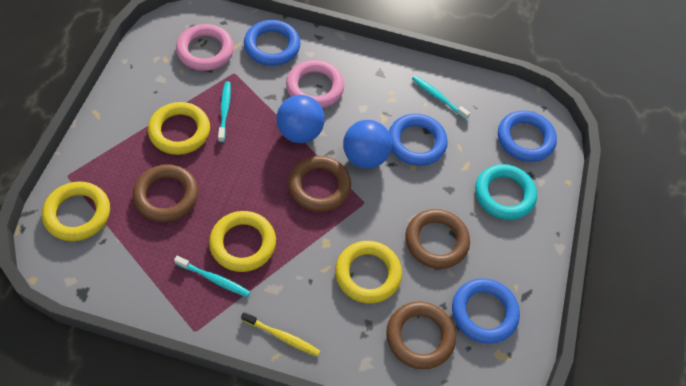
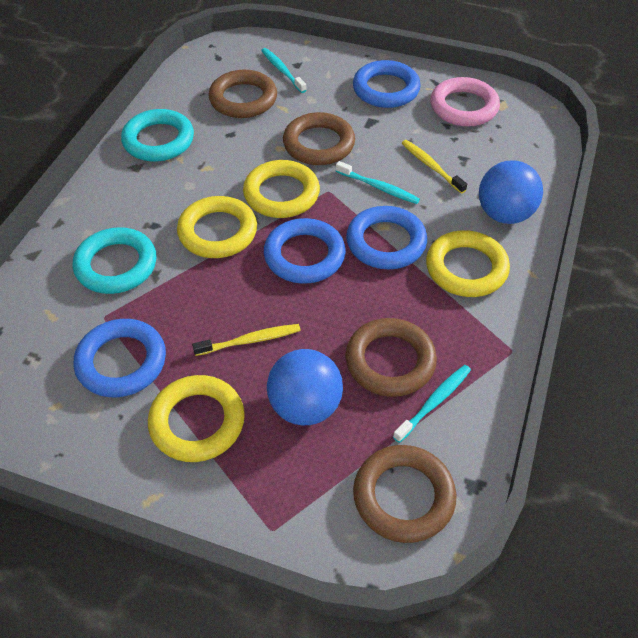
pink ring: [176,24,234,71] [286,60,344,108] = 2 -> [430,77,500,127] = 1
turquoise ring: [475,164,537,220] = 1 -> [73,227,156,294] [121,109,194,162] = 2
yellow toothbrush: [241,312,320,357] = 1 -> [192,324,301,356] [402,140,467,194] = 2

